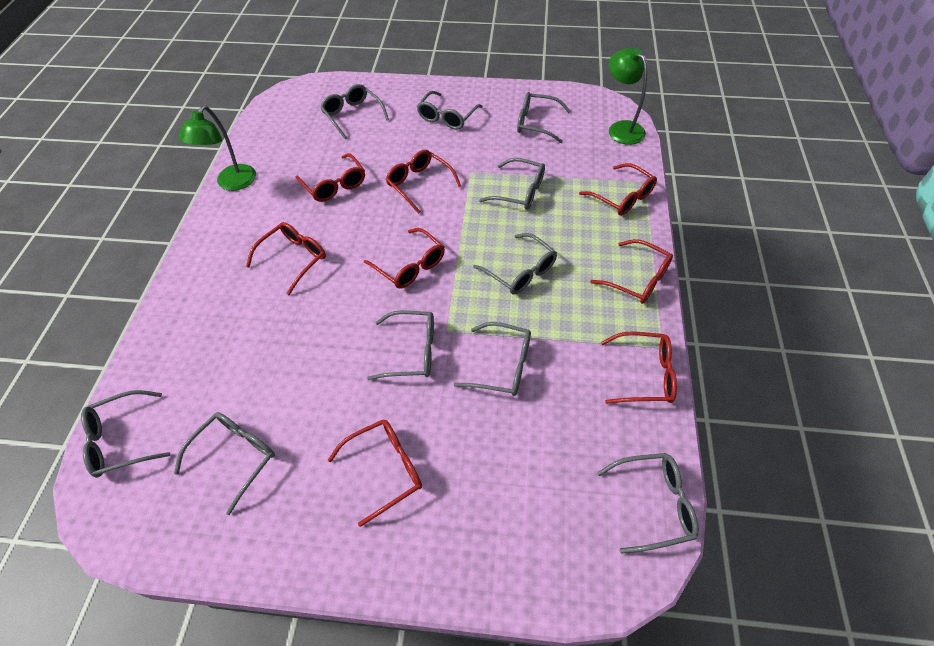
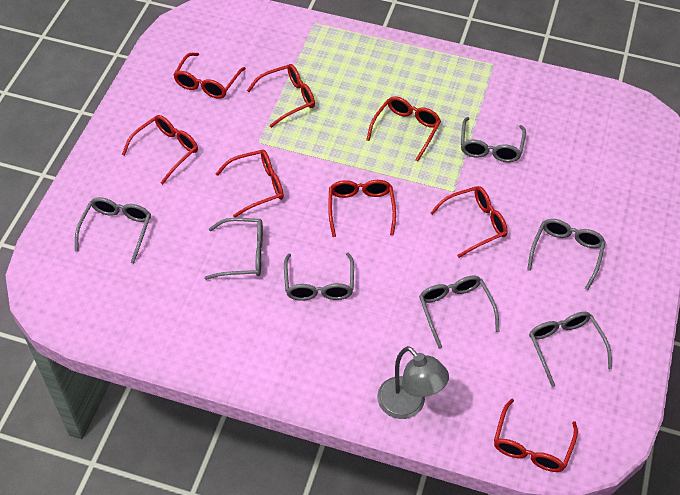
green lamp: [178,106,256,191] [609,48,647,145] = 2 -> none = 0
grey glasses: [81,390,170,478] [174,412,275,515] [320,84,389,139] [367,310,434,380] [417,91,483,130] [454,322,531,396] [473,233,557,294] [479,158,545,210] [517,92,570,143] [597,453,699,554] = 10 -> [75,197,151,264] [204,218,263,280] [284,253,354,301] [419,276,499,349] [461,117,526,162] [527,219,606,290] [529,312,612,387] = 7
grey lamp: none = 0 -> [377,346,449,419] = 1

